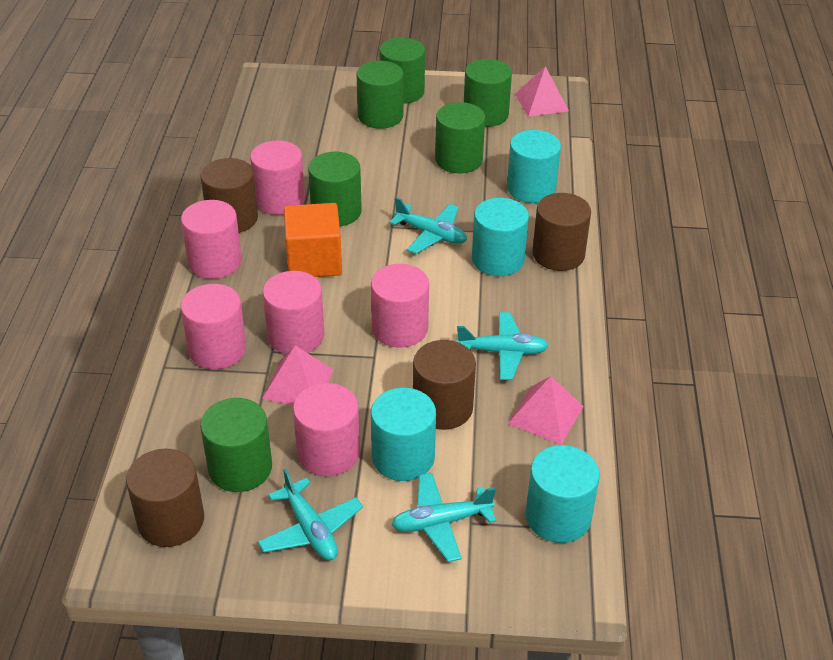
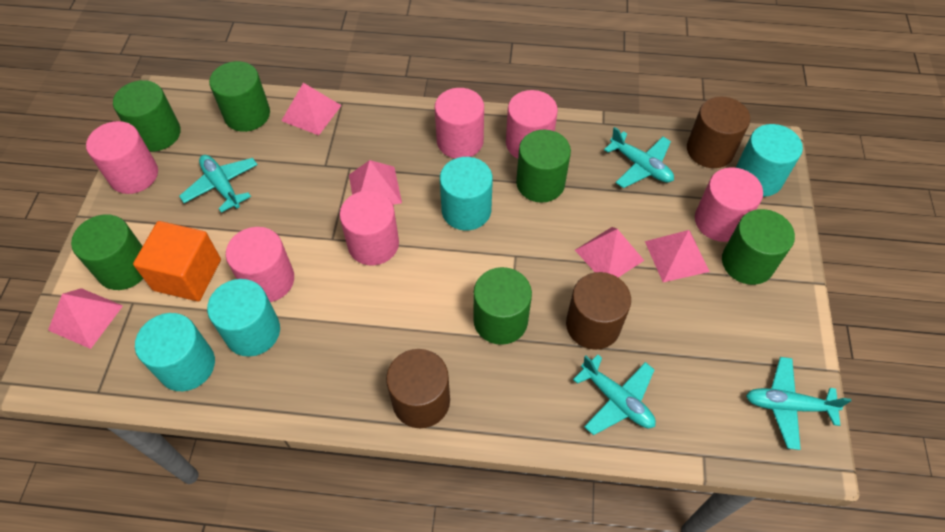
brown cylinder: [126,449,204,547] [200,158,258,233] [413,340,476,430] [532,193,591,271] = 4 -> [386,349,450,428] [566,272,631,350] [687,97,750,168] = 3
pink pyramid: [262,345,334,405] [508,376,584,445] [515,66,569,117] = 3 -> [48,288,123,349] [281,83,342,135] [349,160,402,205] [575,227,644,277] [645,230,710,282] = 5

